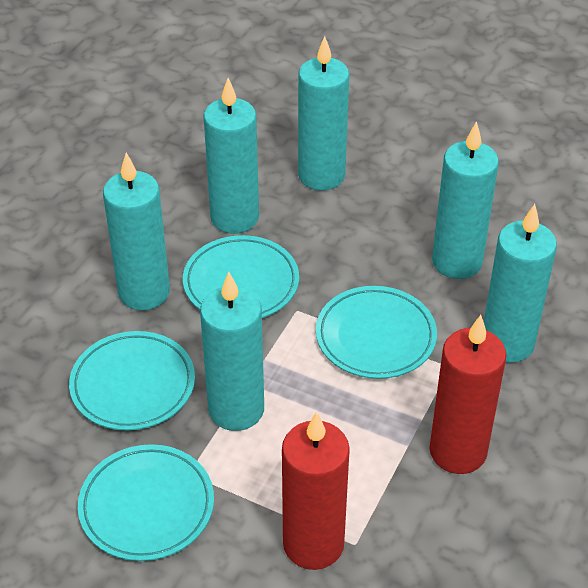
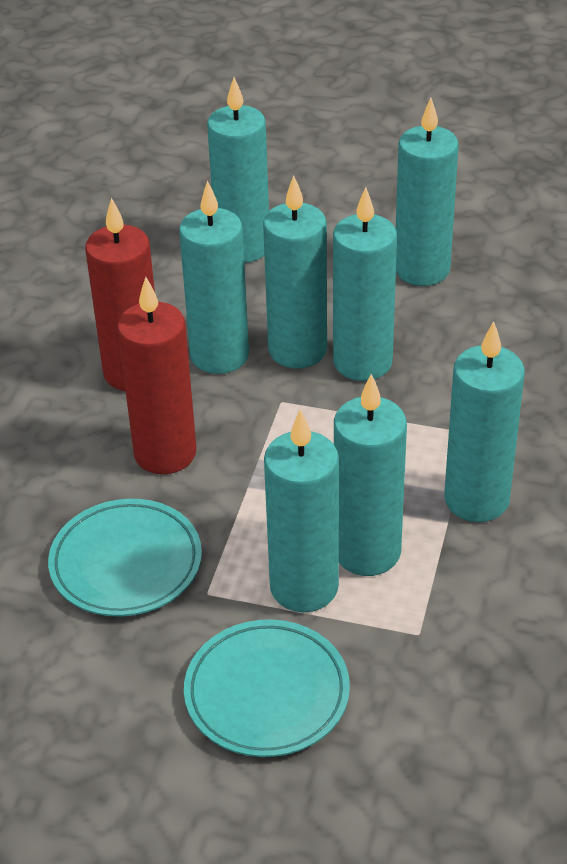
turquoise candle: [103,153,170,311] [200,272,264,431] [203,78,259,234] [298,36,349,191] [432,121,499,279] [484,204,557,363] = 6 -> [179,181,249,374] [207,77,269,263] [263,175,327,369] [264,409,339,612] [333,187,397,381] [334,374,407,576] [396,98,459,286] [444,321,525,522] = 8
turquoise plate: [69,331,195,431] [78,444,214,561] [183,235,299,318] [316,286,437,379] = 4 -> [48,499,202,616] [184,619,350,757] = 2

